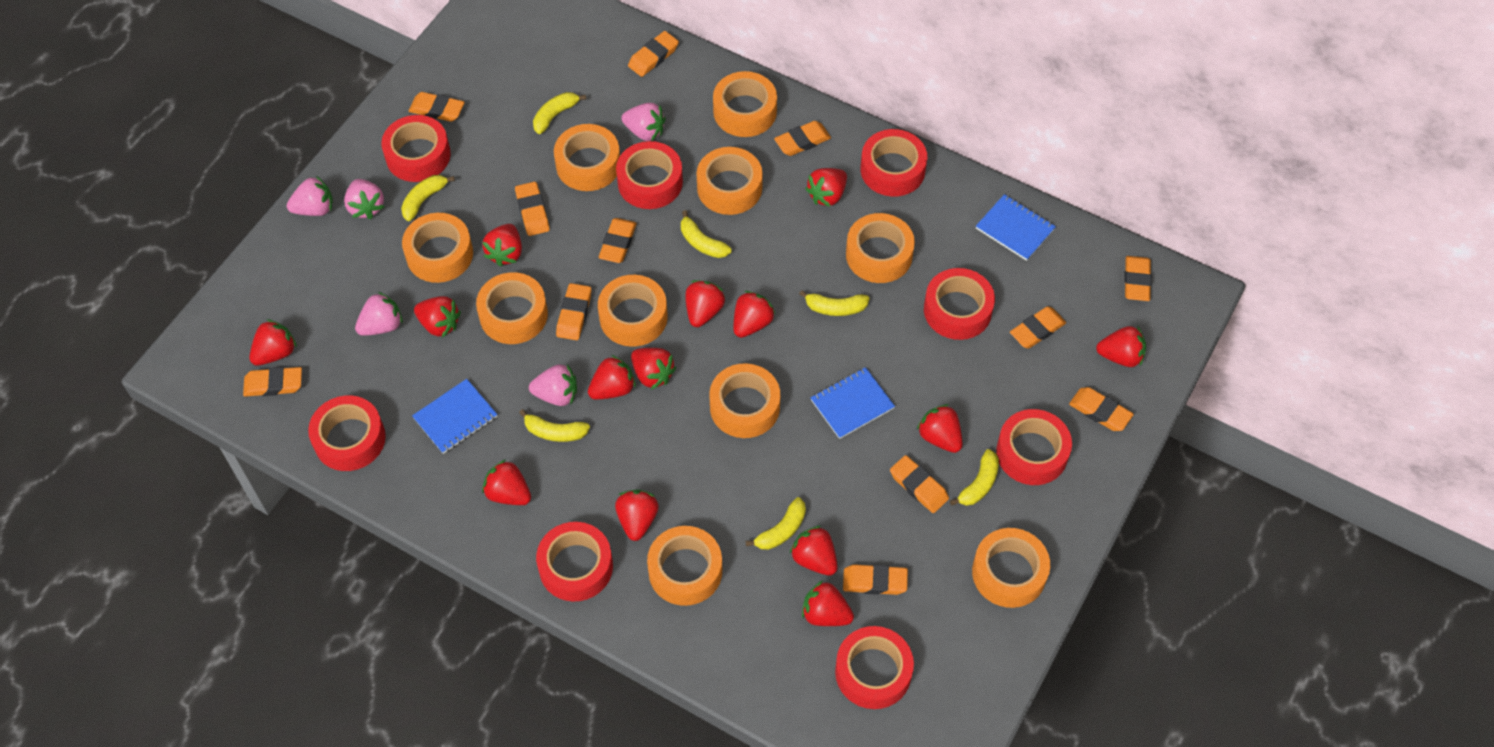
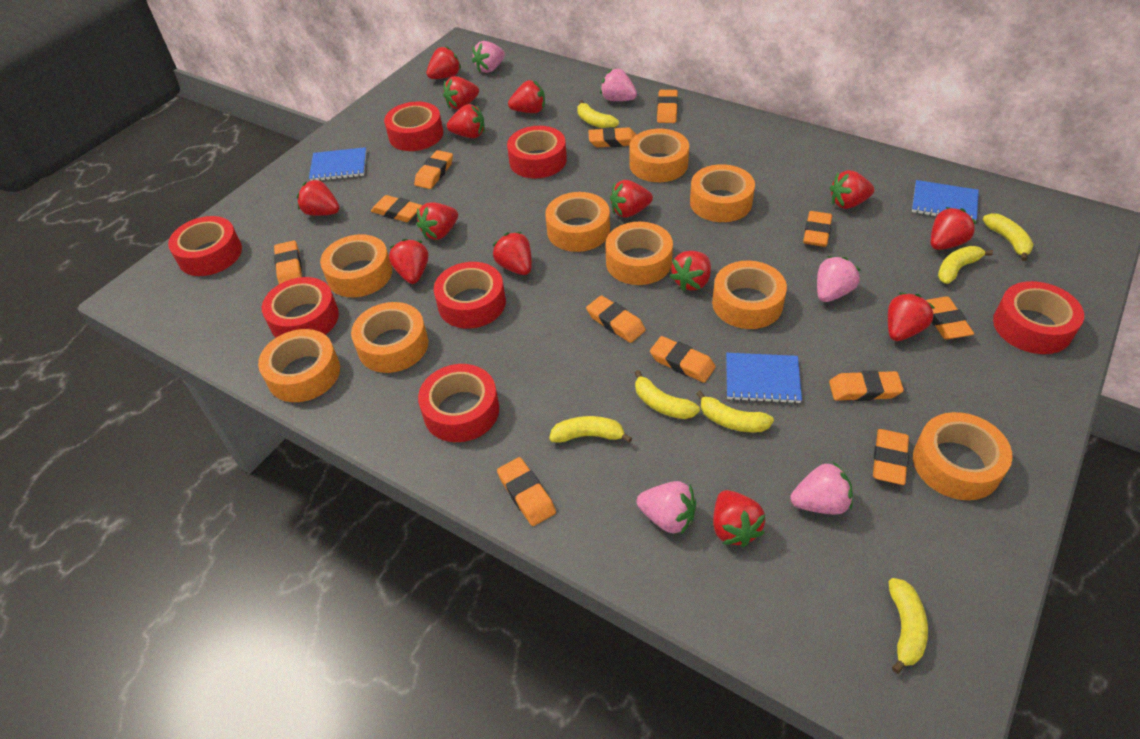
orange tape: [402,213,473,283] [476,272,548,344] [554,124,620,191] [598,275,668,347] [647,526,722,606] [696,147,763,215] [709,363,780,438] [713,71,777,137] [846,213,915,283] [972,528,1050,608] = 10 -> [258,329,340,402] [320,234,392,297] [351,302,428,373] [545,192,610,252] [605,222,673,285] [629,129,689,182] [690,164,755,222] [712,261,787,329] [913,412,1013,500] = 9
red tape: [308,396,386,471] [381,115,451,182] [536,522,613,601] [616,141,683,209] [835,626,914,709] [860,129,927,196] [924,268,995,340] [996,409,1072,485] = 8 -> [168,216,242,276] [262,277,339,338] [384,102,443,151] [418,364,499,442] [434,262,506,328] [507,126,567,178] [993,281,1084,354] = 7

